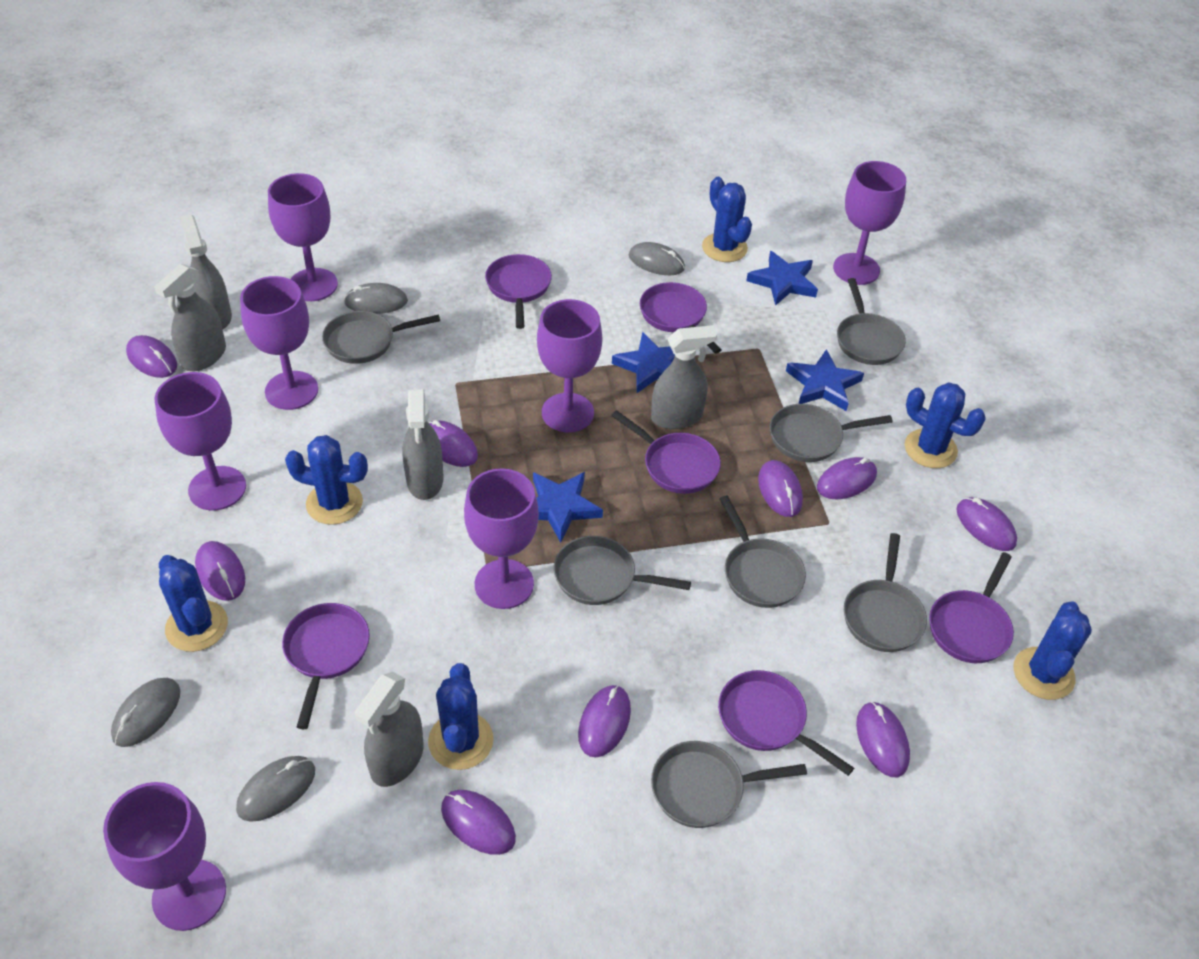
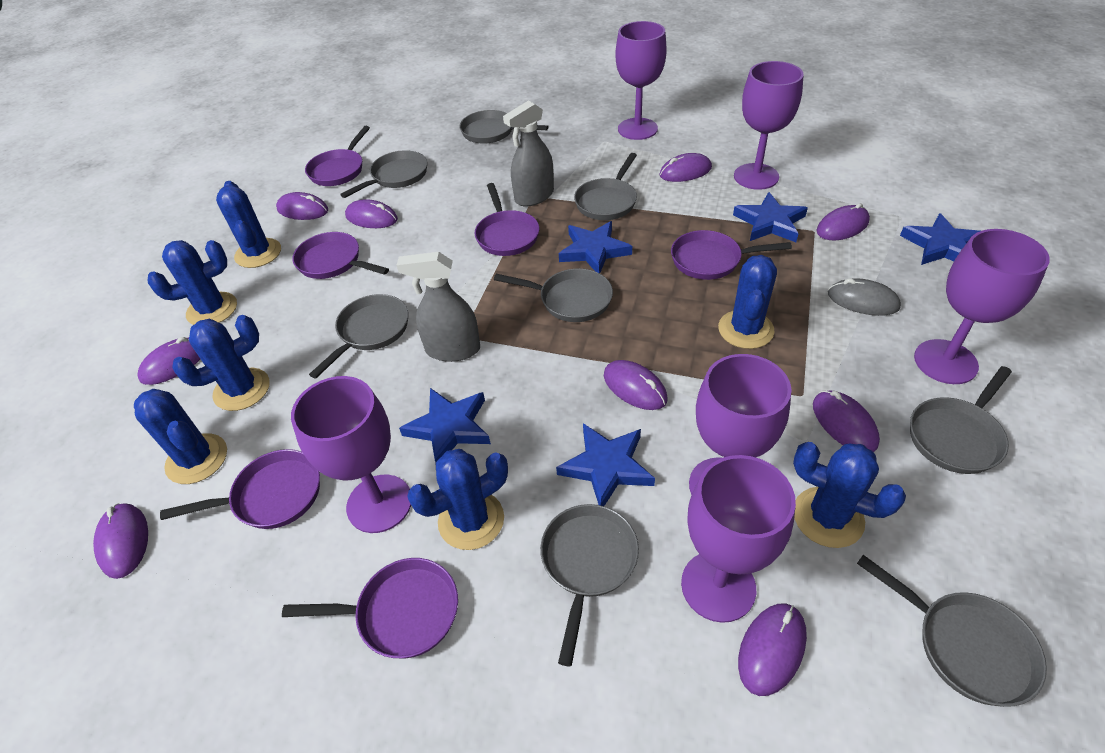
blue cactus: [159,555,228,652] [285,435,368,525] [428,663,494,770] [702,177,752,262] [905,382,986,468] [1013,601,1092,700] = 6 -> [134,389,227,484] [147,240,237,325] [172,315,270,411] [216,181,281,268] [407,449,508,550] [718,255,777,349] [793,442,906,548] = 7
blue star: [533,472,603,543] [612,332,675,393] [746,251,818,306] [786,349,864,411] = 4 -> [399,388,491,462] [556,423,655,506] [559,221,632,273] [733,192,808,242] [900,213,980,265] = 5
grey mouse: [111,678,180,747] [236,756,315,822] [344,283,408,314] [629,242,685,275] = 4 -> [828,278,901,316] = 1
grey pan: [322,311,440,364] [554,536,691,605] [651,741,807,828] [719,496,806,608] [770,404,893,462] [837,278,906,365] [844,533,927,652] = 7 -> [309,294,408,379] [340,150,427,198] [460,110,549,144] [494,268,613,322] [540,504,639,666] [574,153,637,220] [857,555,1047,707] [910,366,1012,474] = 8
grey spray bottle: [154,264,226,371] [180,214,232,329] [354,672,424,787] [402,389,444,500] [651,325,717,429] = 5 -> [397,252,480,362] [503,101,554,206] = 2
purple goblet: [103,782,226,931] [155,372,246,511] [240,276,318,410] [268,173,338,301] [464,468,539,609] [537,299,602,432] [833,161,906,285] = 7 -> [291,376,411,533] [615,21,667,140] [681,455,796,623] [689,354,792,495] [734,61,804,190] [914,229,1050,384] = 6

